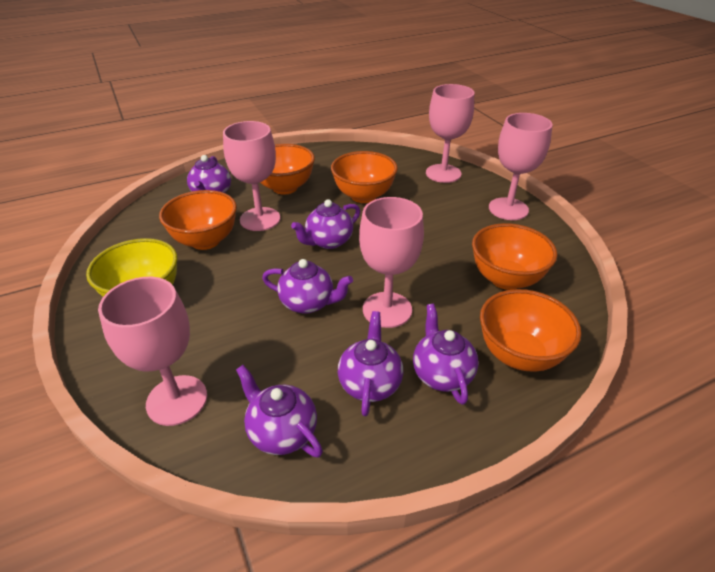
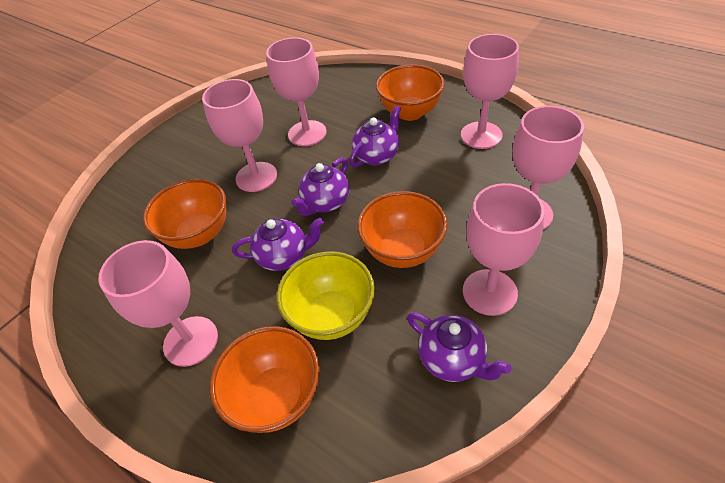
orange bowl: [159,190,237,250] [260,144,315,195] [331,151,398,203] [472,223,557,290] [480,289,581,372] = 5 -> [143,179,226,249] [210,326,320,433] [357,191,448,268] [376,64,445,121] = 4
pink goblet: [98,277,207,426] [223,121,280,231] [359,197,424,328] [426,84,474,183] [489,113,552,220] = 5 -> [98,240,218,367] [202,79,277,192] [266,37,327,146] [461,34,519,149] [463,183,545,316] [513,106,584,230] = 6
purple teapot: [187,155,231,193] [236,365,323,457] [262,259,353,314] [291,199,360,249] [338,311,403,416] [413,304,479,405] = 6 -> [232,218,324,271] [291,157,349,216] [349,105,401,168] [407,312,511,382] = 4

